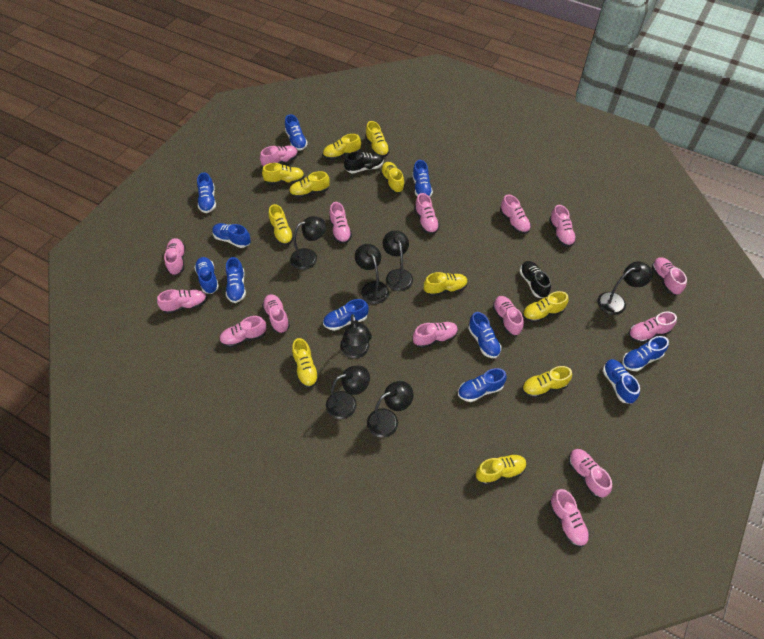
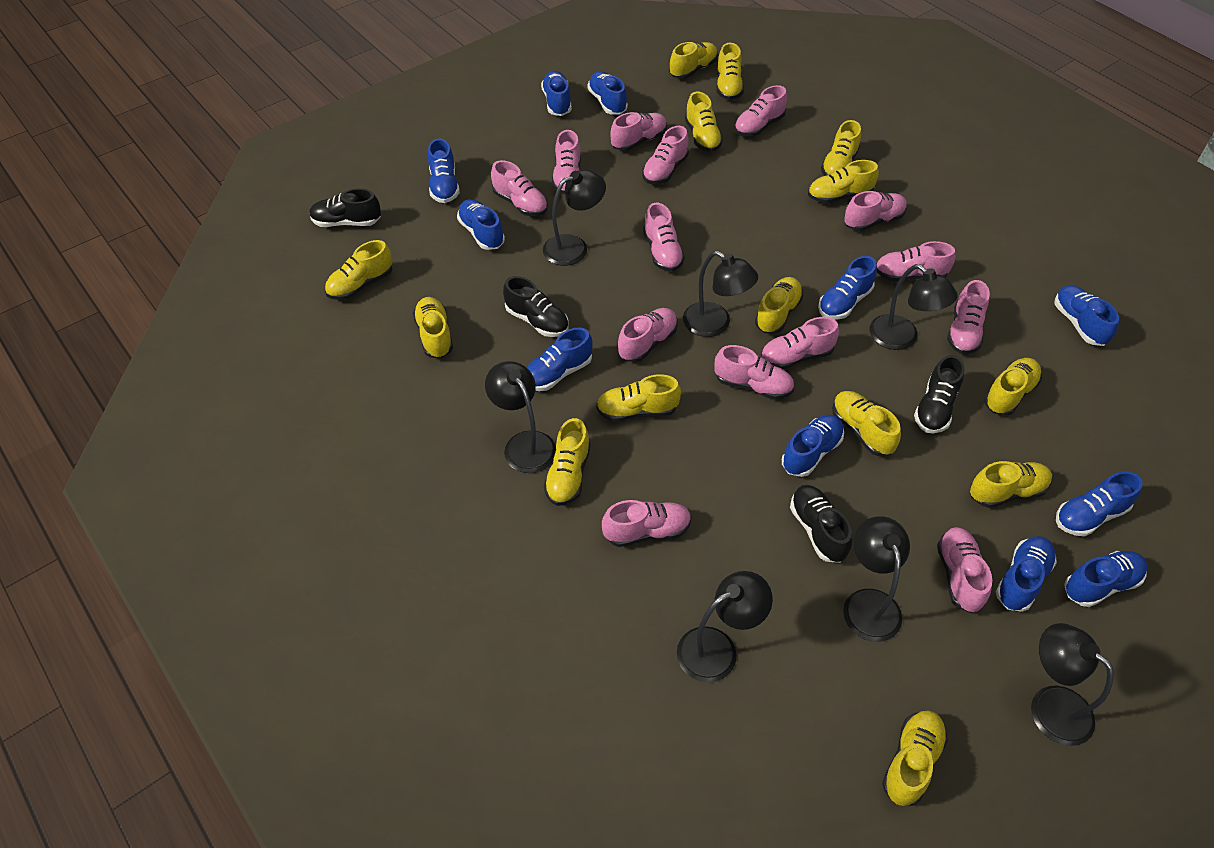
black shoe: [344,151,383,174] [520,261,551,298] = 2 -> [309,189,381,227] [503,276,569,337] [790,485,852,563] [914,355,964,433] = 4
pink shoe: [157,289,207,314] [164,238,185,275] [219,316,267,348] [260,146,298,167] [262,294,290,333] [329,202,352,244] [413,322,458,348] [415,193,440,234] [493,296,524,336] [500,195,531,234] [549,205,576,247] [549,489,589,547] [568,449,612,497] [628,312,677,343] [652,257,687,295] = 15 -> [491,160,548,216] [552,130,581,194] [602,500,692,547] [611,112,667,151] [618,308,678,362] [642,126,689,184] [643,203,685,272] [715,345,794,400] [734,85,787,137] [761,317,839,369] [844,191,907,231] [876,241,955,281] [937,527,992,613] [947,280,990,354] = 14
yellow shoe: [262,163,305,185] [269,204,294,245] [289,171,330,198] [292,338,319,388] [323,134,361,160] [365,121,390,157] [380,162,405,193] [424,272,468,296] [476,454,527,485] [522,291,569,323] [522,366,572,398] = 11 -> [325,240,393,300] [413,297,453,359] [544,418,590,506] [596,374,681,422] [669,42,718,79] [685,92,723,152] [716,43,744,100] [755,277,803,334] [808,160,879,203] [821,120,861,176] [832,391,901,456] [882,710,948,806] [970,461,1052,508] [984,358,1042,416] = 14

